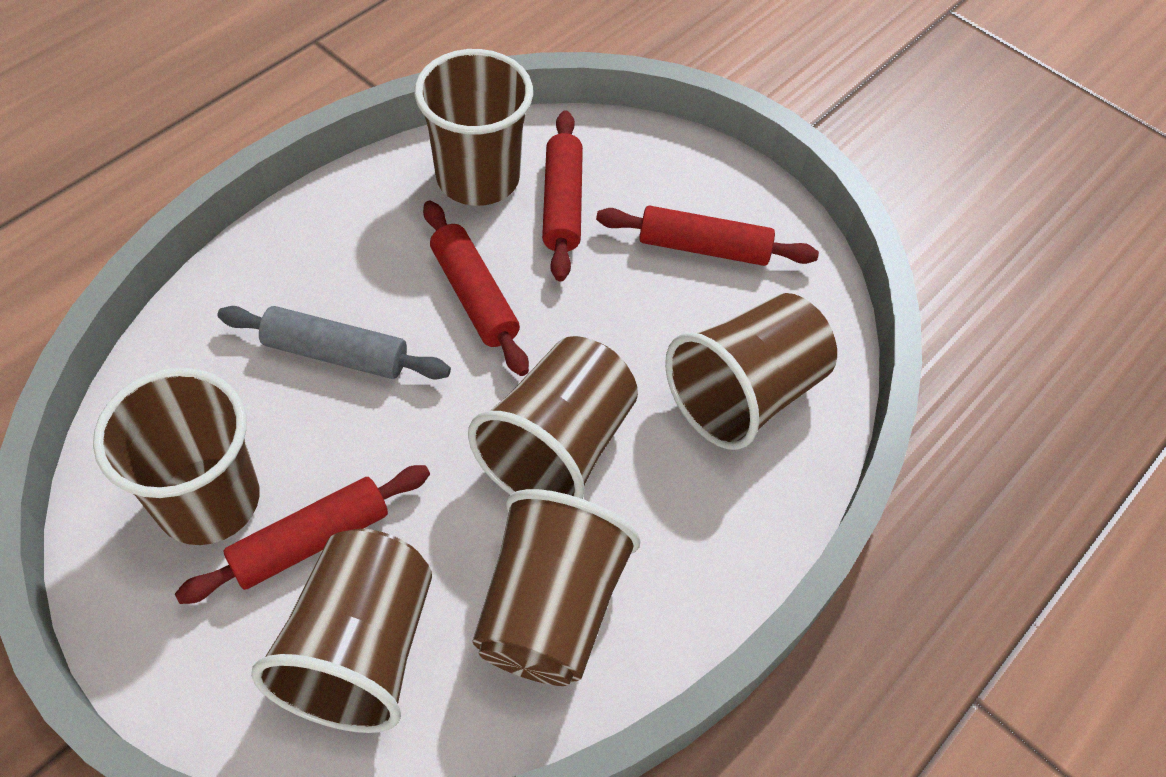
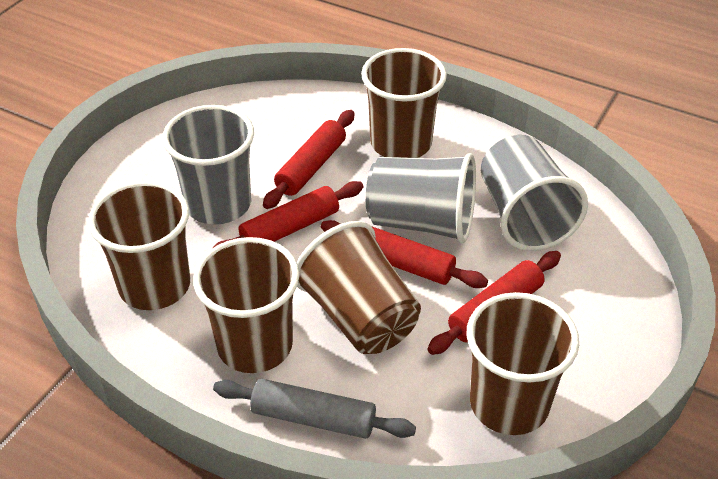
brown cup: [93,368,260,545] [251,529,432,733] [415,49,533,206] [468,336,638,499] [472,489,641,686] [665,293,837,450] = 6 -> [88,181,190,310] [193,237,300,373] [297,221,421,354] [361,48,447,158] [467,292,579,435] = 5
grey cup: none = 0 -> [162,105,254,225] [366,153,476,243] [481,135,588,251] = 3

